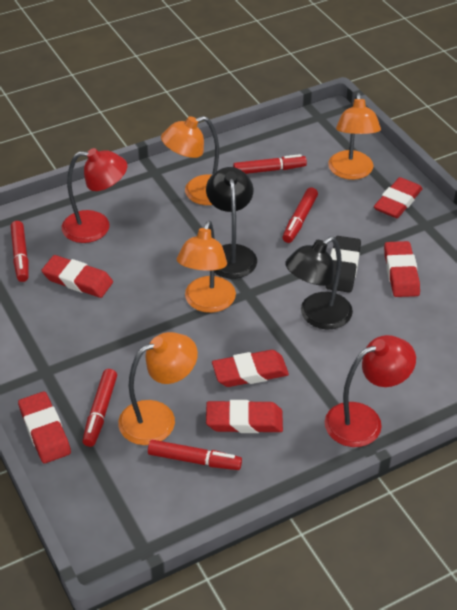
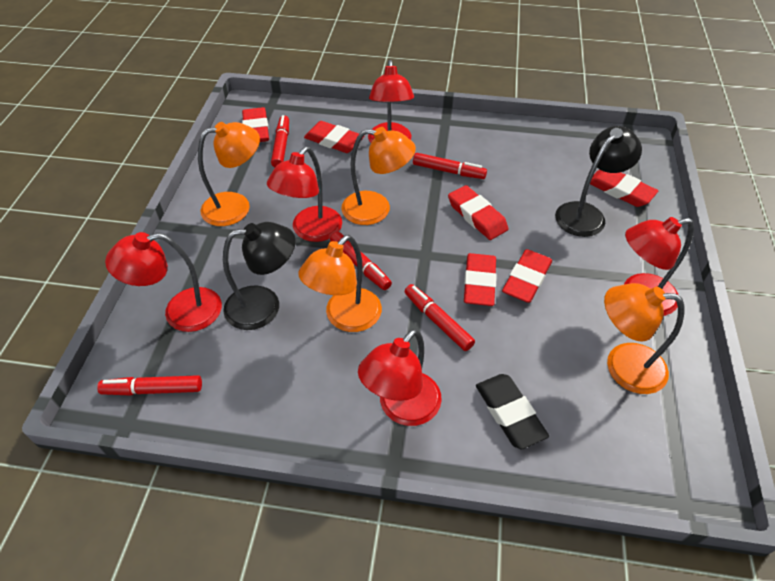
red lamp: [62,148,127,243] [325,335,416,447] = 2 -> [105,232,222,332] [267,147,342,242] [358,329,442,426] [368,60,414,143] [624,217,694,316] = 5

